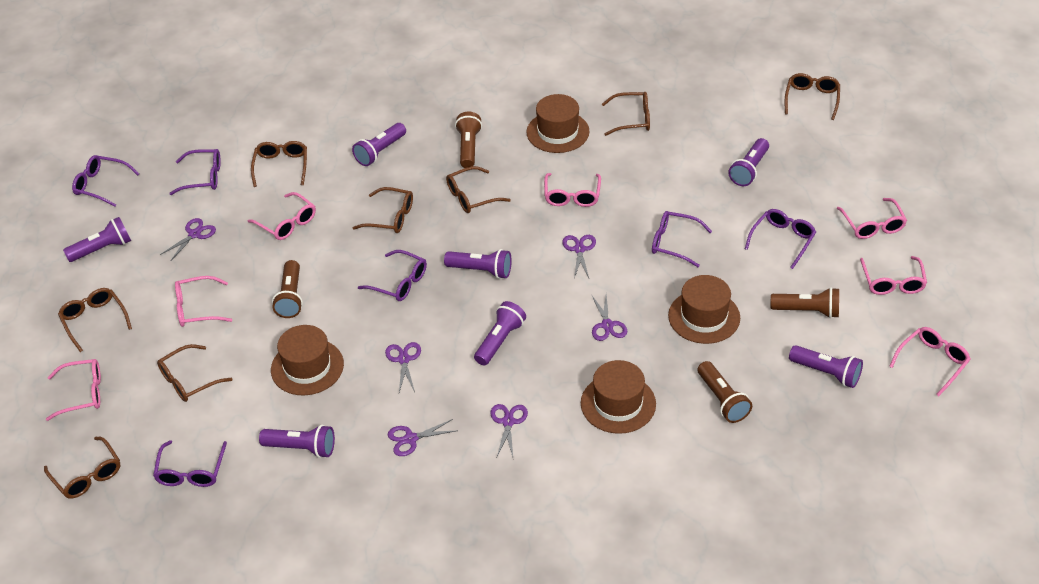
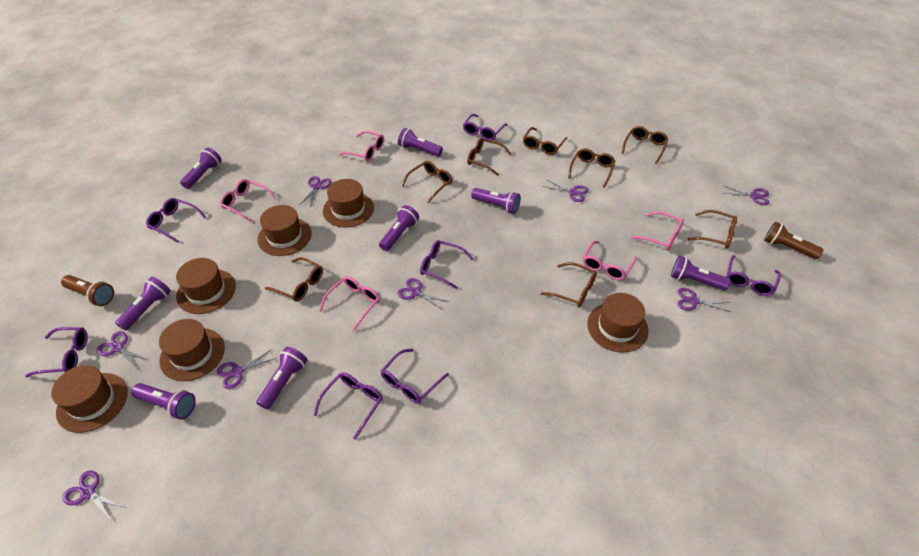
brown flashlight: [272,260,303,318] [455,112,482,168] [698,361,752,423] [771,287,839,318] = 4 -> [61,275,114,306] [764,222,823,259] = 2
brown hat: [271,325,344,396] [526,94,590,153] [581,360,656,434] [668,275,740,344] = 4 -> [51,366,128,433] [159,319,225,381] [176,258,236,314] [257,205,312,256] [323,179,374,227] [587,293,649,353] = 6
pink glasses: [46,359,101,421] [175,276,232,327] [248,192,316,240] [544,173,601,207] [837,198,907,239] [860,256,927,295] [889,327,971,396] = 7 -> [220,179,277,222] [319,276,380,331] [338,131,384,162] [583,241,637,280] [631,211,684,250] = 5
purple flashlight: [63,217,131,262] [259,425,335,458] [352,123,406,166] [444,249,512,279] [474,301,526,365] [728,138,769,186] [789,345,863,388] = 7 -> [115,277,171,330] [131,383,196,420] [180,148,222,189] [256,347,307,409] [379,205,419,251] [398,128,443,156] [471,188,521,214] [671,256,731,290] = 8
purple glasses: [72,155,139,207] [153,440,227,487] [169,149,221,195] [358,250,427,301] [652,211,712,267] [745,209,816,269] = 6 -> [25,327,88,377] [146,198,206,243] [314,372,383,440] [381,348,449,404] [420,240,473,289] [463,114,508,140] [726,255,781,296] = 7
purple scissors: [160,218,216,260] [385,342,421,392] [388,419,455,456] [490,404,528,457] [562,235,596,278] [591,294,627,341] = 6 -> [62,471,124,522] [97,331,148,369] [217,349,277,389] [300,176,332,206] [397,278,449,310] [543,180,589,202] [678,288,731,312] [725,186,769,205] = 8

